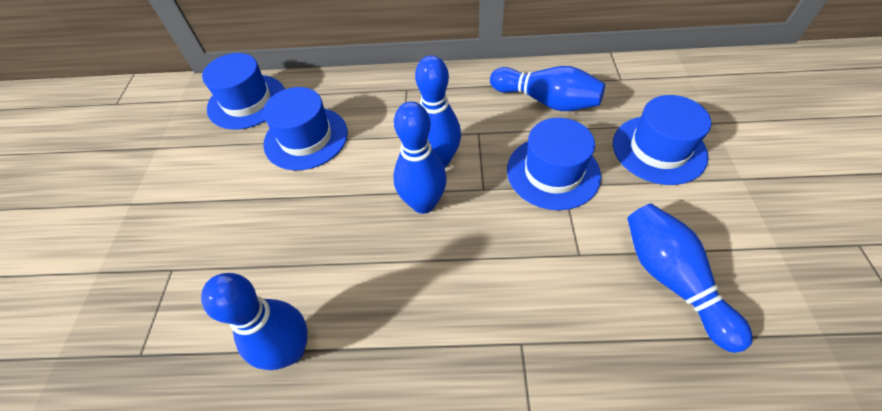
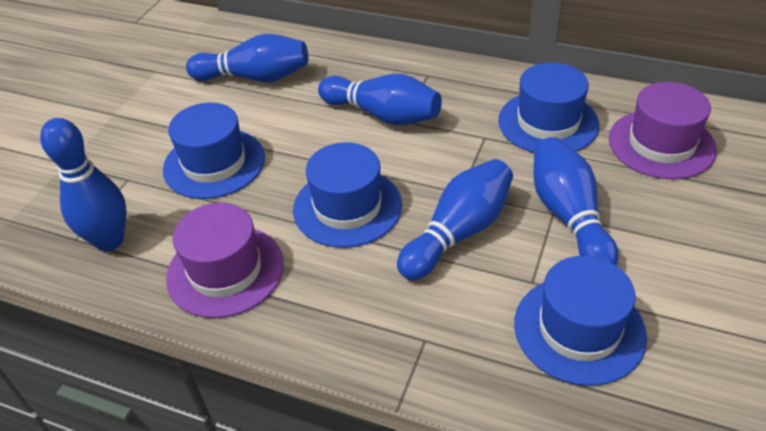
purple hat: none = 0 -> [166,203,284,318] [609,82,717,180] = 2

